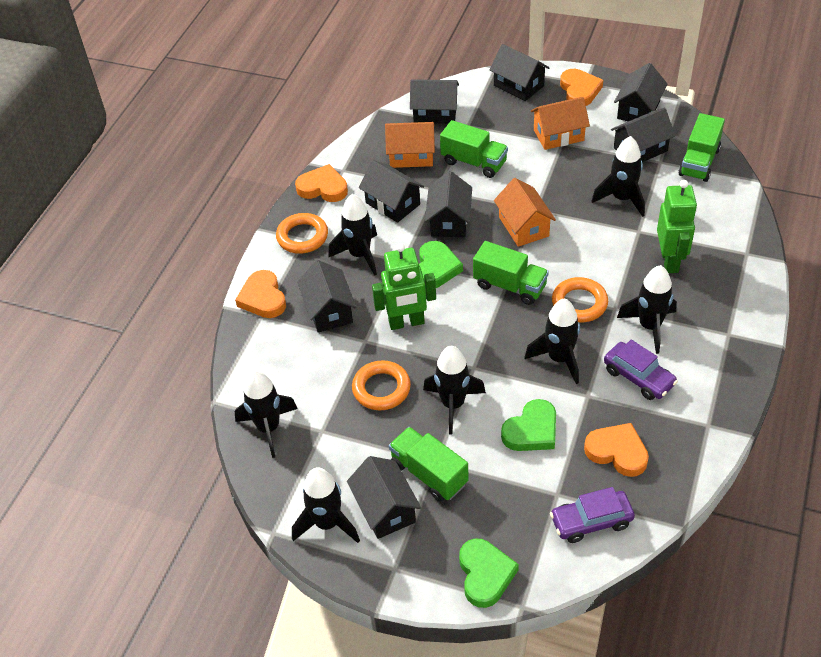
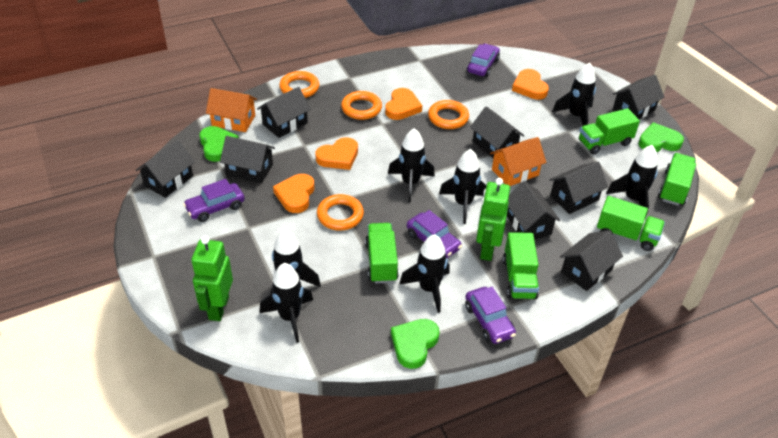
green truck: [389,427,469,502] [440,120,508,178] [473,241,549,305] [678,113,725,182] = 4 -> [365,223,399,283] [503,232,539,300] [579,108,640,155] [597,196,665,251] [658,153,696,206] = 5
orange house: [385,122,435,168] [494,178,556,247] [531,97,590,150] = 3 -> [206,88,257,132] [490,137,546,186] = 2
orange ring: [276,213,328,254] [352,360,411,410] [552,277,608,322] = 3 -> [279,71,319,98] [317,194,364,231] [341,91,382,120] [428,100,469,129] = 4
purple car: [550,487,635,543] [604,340,678,400] = 2 -> [183,179,245,222] [407,210,462,258] [465,287,516,344] [467,43,500,77] = 4

